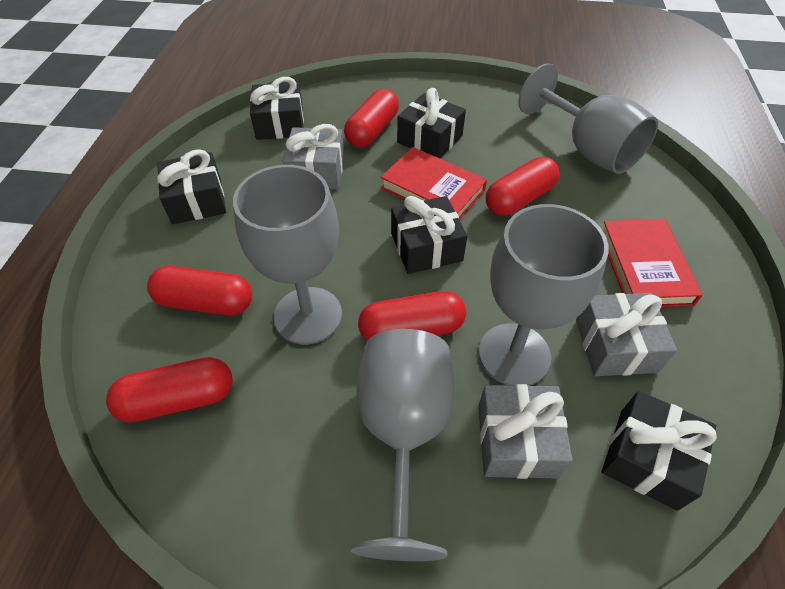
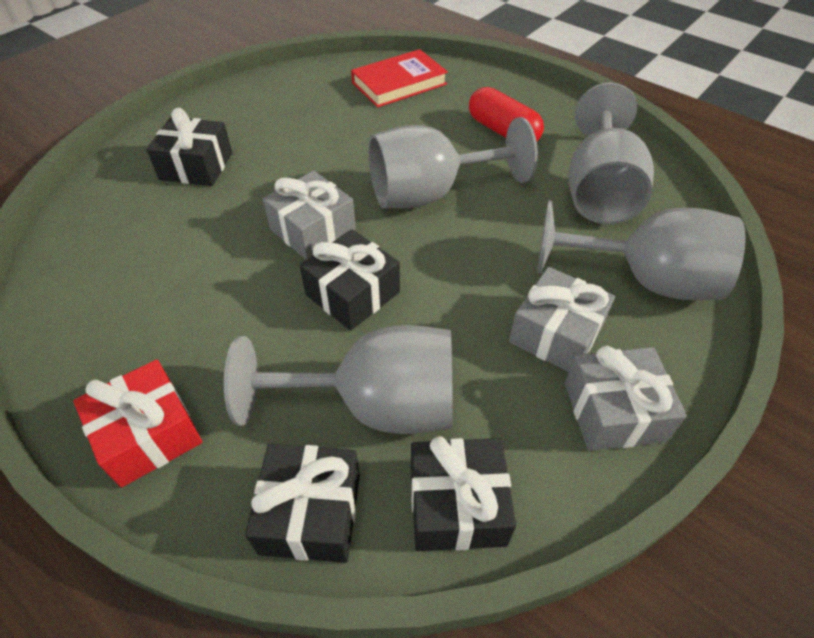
black gift: [157,149,226,224] [250,77,304,140] [391,196,467,274] [397,88,466,158] [602,391,716,511] = 5 -> [146,108,232,186] [245,444,360,563] [300,229,400,331] [411,436,516,551] = 4
red book: [381,147,487,220] [603,219,703,307] = 2 -> [351,49,448,107] = 1
red capsule: [106,357,233,422] [147,266,252,316] [344,89,399,148] [358,291,466,341] [486,157,560,216] = 5 -> [469,87,544,141] = 1
red gift: none = 0 -> [73,360,202,487] = 1

